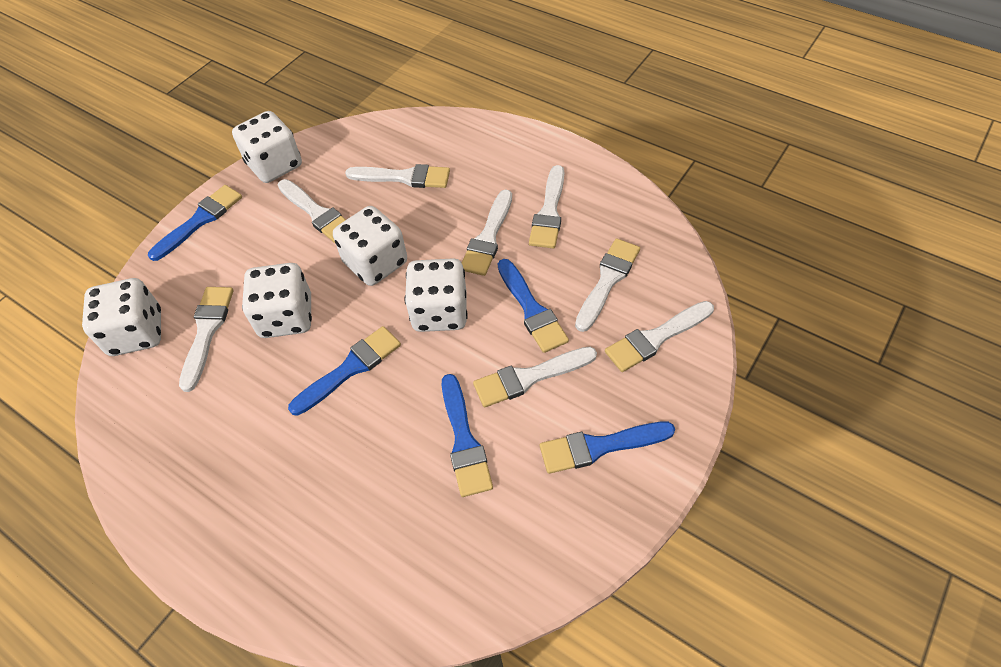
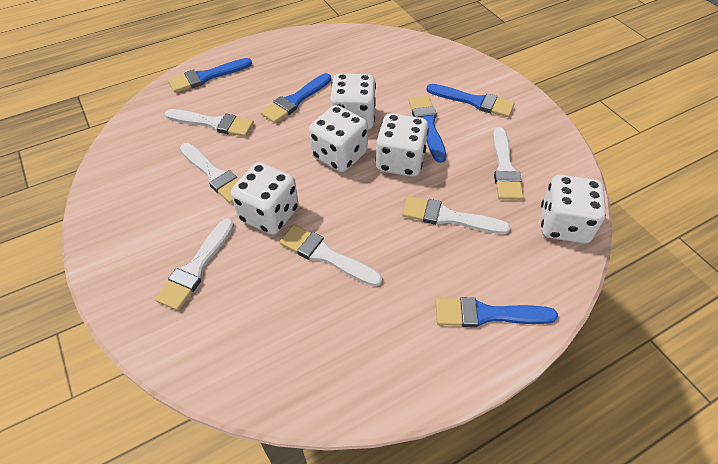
white brush: [179,287,234,392] [278,179,346,244] [345,164,450,188] [462,189,512,276] [473,347,597,407] [529,165,564,248] [575,238,640,332] [605,301,714,372] = 8 -> [155,218,234,311] [165,109,254,137] [180,143,239,204] [279,225,382,287] [402,196,510,234] [493,127,523,200] = 6

